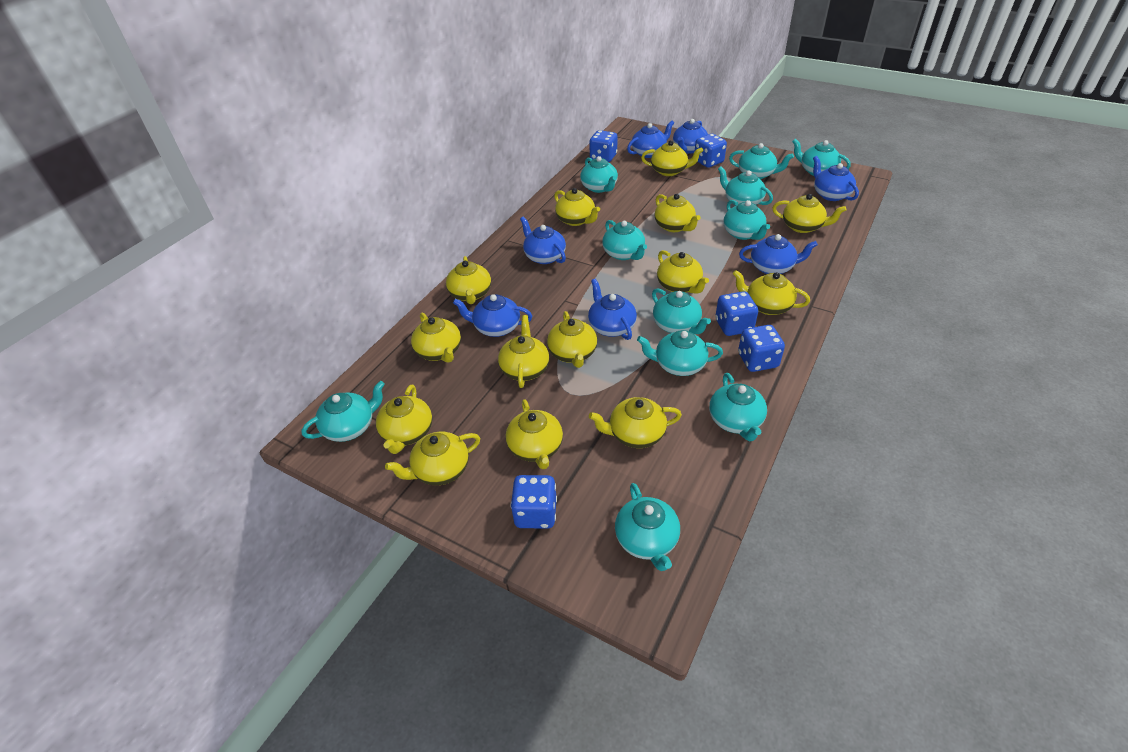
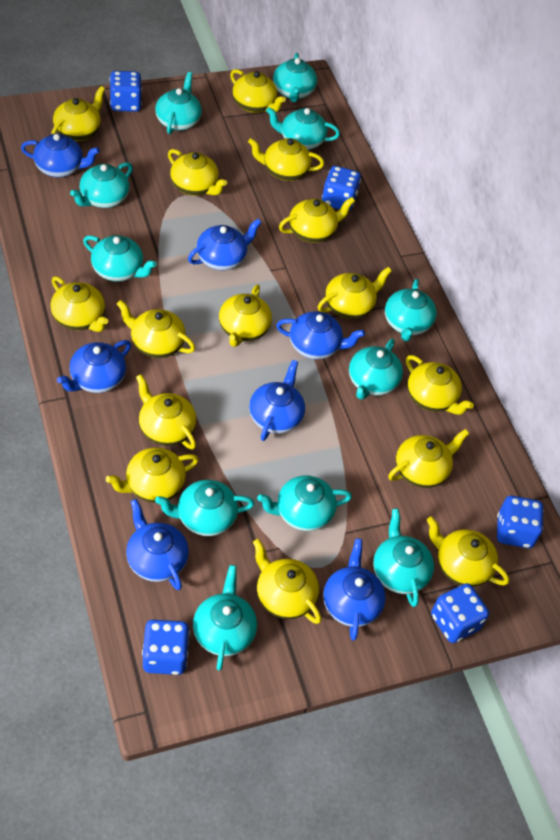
yellow teapot: [376,385,432,454] [385,432,480,485] [411,313,461,363] [446,256,491,304] [498,315,549,388] [506,399,563,469] [547,311,597,368] [554,188,600,226] [589,397,682,448] [641,140,703,176] [654,194,701,232] [657,250,709,294] [732,270,810,315] [773,194,847,233] = 14 -> [50,276,108,332] [51,86,105,141] [106,447,199,503] [117,300,195,358] [136,374,196,450] [168,149,227,196] [219,284,272,347] [230,69,286,113] [248,138,324,181] [253,539,322,624] [279,197,355,243] [318,267,392,319] [388,429,470,488] [406,355,474,415] [427,517,509,587] = 15

